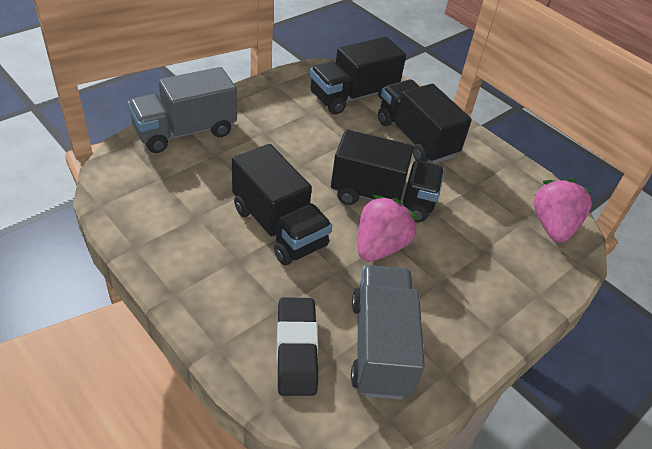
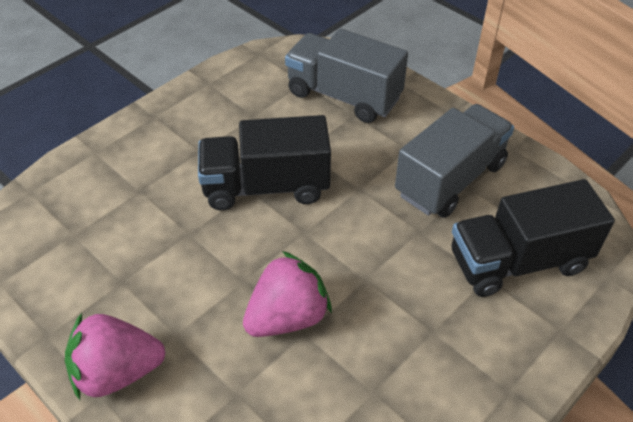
black eraser: [277,297,318,396] = 1 -> none = 0
black truck: [232,144,332,265] [310,36,406,115] [331,130,444,222] [378,80,472,164] = 4 -> [198,115,331,211] [451,179,615,297] = 2

